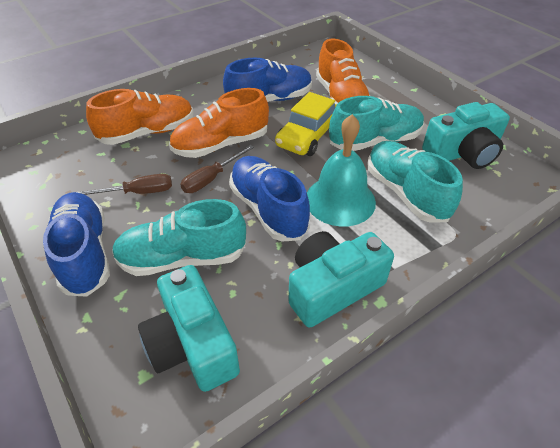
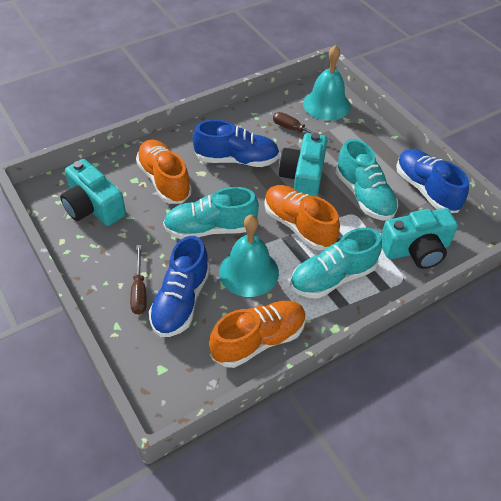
turquoise bell: [307,114,376,227] = 1 -> [219,215,279,297] [303,45,350,121] = 2
yellow car: [275,92,336,156] = 1 -> none = 0

